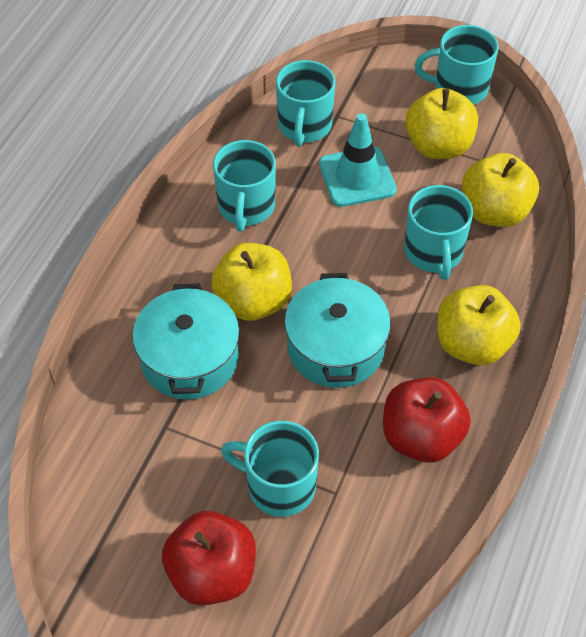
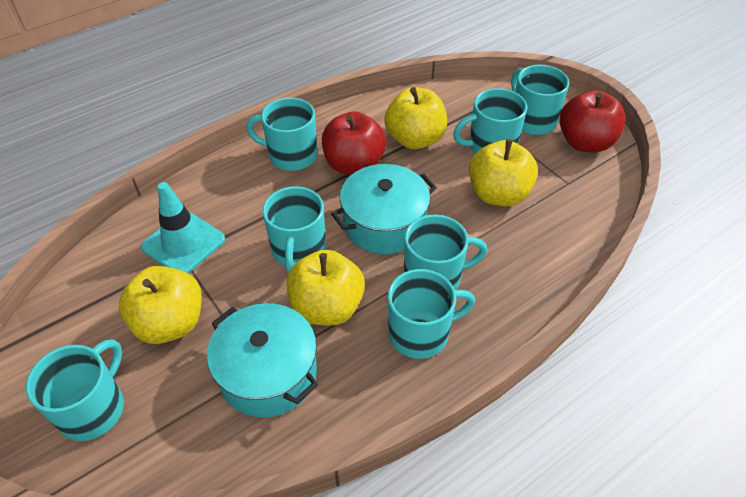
turquoise mug: [213,140,276,232] [221,421,319,517] [276,60,335,146] [404,185,473,280] [415,25,498,104] = 5 -> [26,339,124,441] [246,97,317,171] [262,186,326,273] [388,269,475,359] [404,215,488,290] [453,88,527,154] [511,65,569,135] = 7

